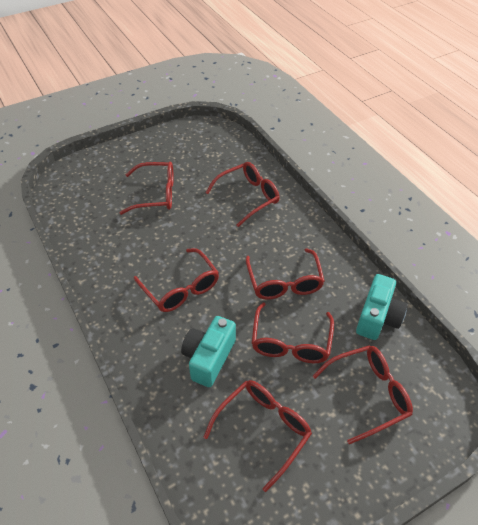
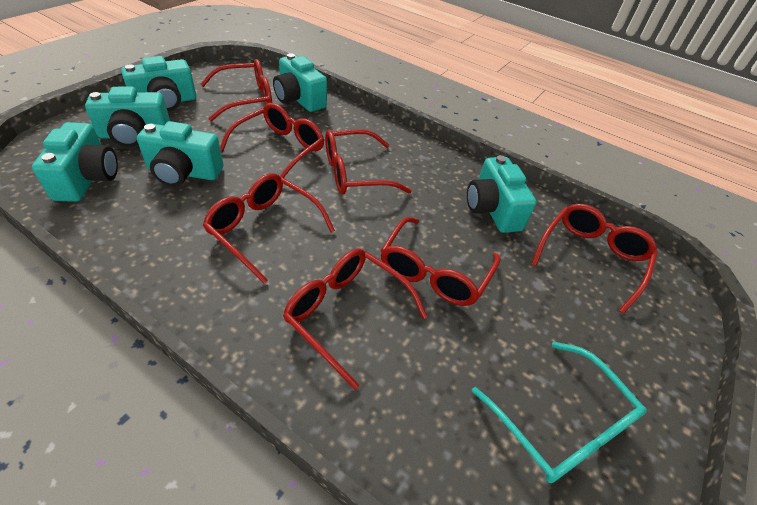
turquoise camera: [181,316,236,387] [356,274,407,340] = 2 -> [32,122,118,202] [85,87,170,147] [121,56,196,111] [137,121,224,186] [273,53,327,112] [467,155,536,233] = 6
turquoise glasses: none = 0 -> [472,342,647,483] = 1

